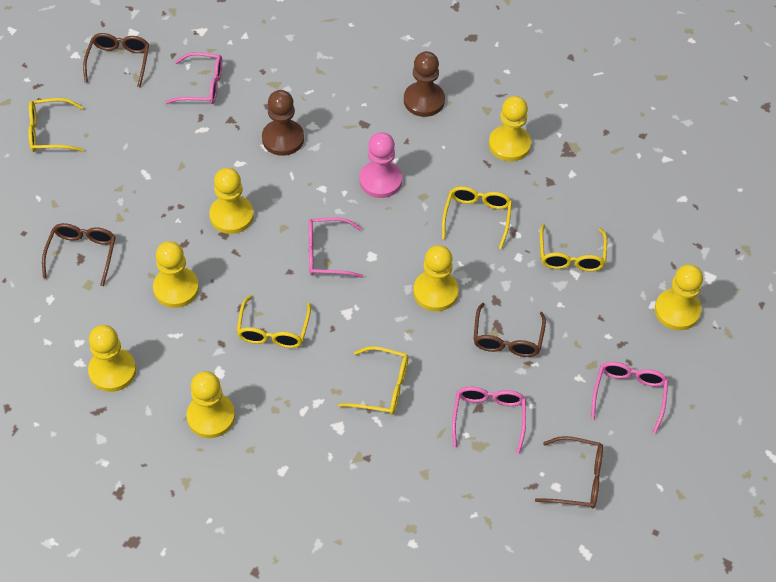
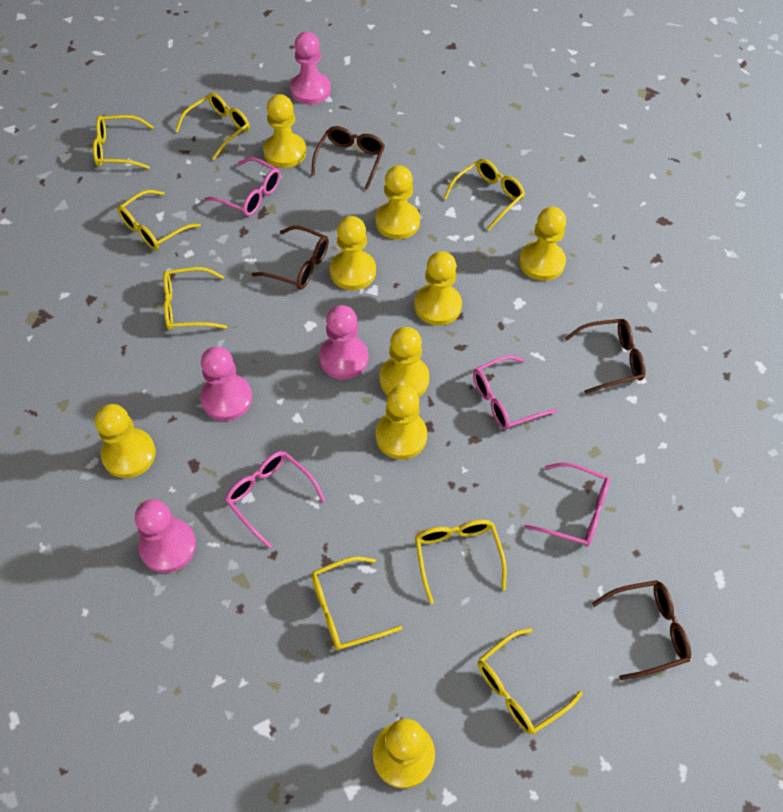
brown pawn: [262,90,304,156] [404,51,445,117] = 2 -> none = 0
pink pawn: [359,132,402,198] = 1 -> [135,499,196,573] [200,347,252,421] [290,32,331,104] [319,305,368,379] = 4
yellow glasses: [28,98,84,152] [236,295,311,348] [338,346,408,415] [442,186,512,249] [540,224,607,272] = 5 -> [93,115,154,169] [117,190,201,250] [163,267,227,330] [175,93,250,160] [311,556,402,650] [415,519,507,604] [444,159,525,231] [478,628,583,734] = 8
yellow pawn: [88,325,136,392] [153,241,199,308] [186,371,235,438] [209,168,254,234] [413,245,459,311] [489,96,531,162] [655,264,703,330] = 7 -> [95,404,156,478] [263,94,306,168] [330,216,376,290] [373,719,435,789] [375,165,420,239] [376,385,427,459] [379,327,429,397] [414,251,462,325] [519,207,566,281] = 9

